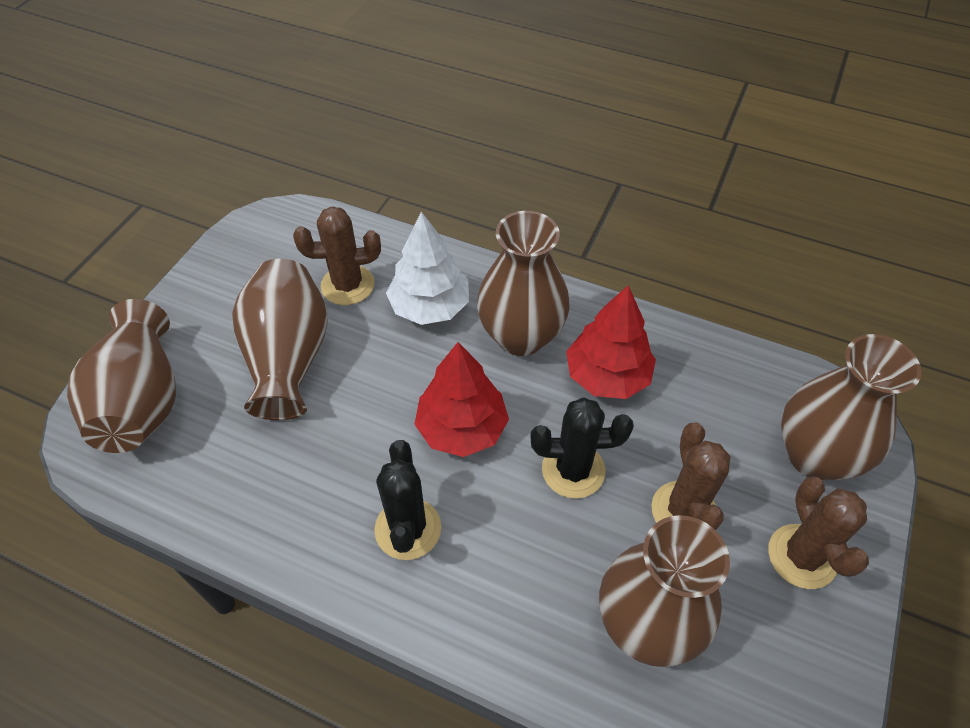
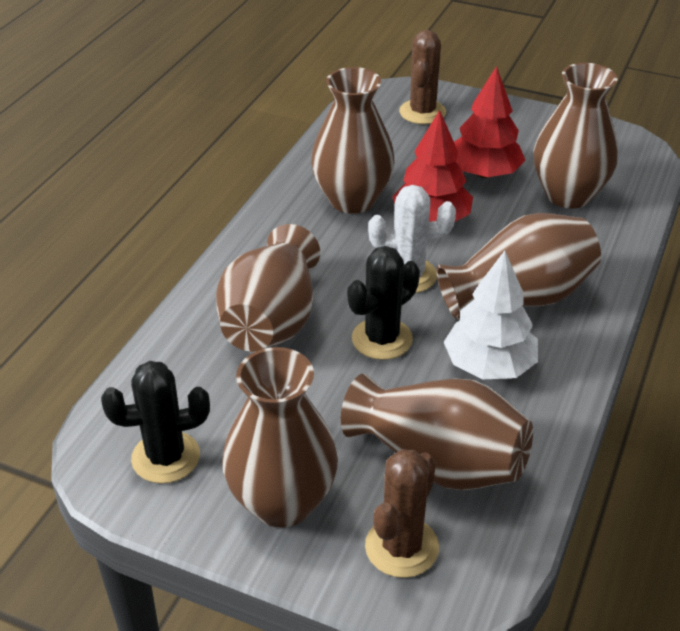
brown cactus: [293,206,381,305] [651,422,731,530] [768,477,869,589] = 3 -> [365,449,439,578] [399,30,446,124] = 2
brown vase: [67,299,176,453] [232,259,328,420] [477,211,570,356] [599,515,730,667] [781,334,921,480] = 5 -> [216,224,320,352] [222,347,338,528] [311,67,395,214] [341,374,533,490] [437,213,601,320] [534,63,618,209] = 6
white cactus: none = 0 -> [368,185,456,293] = 1

